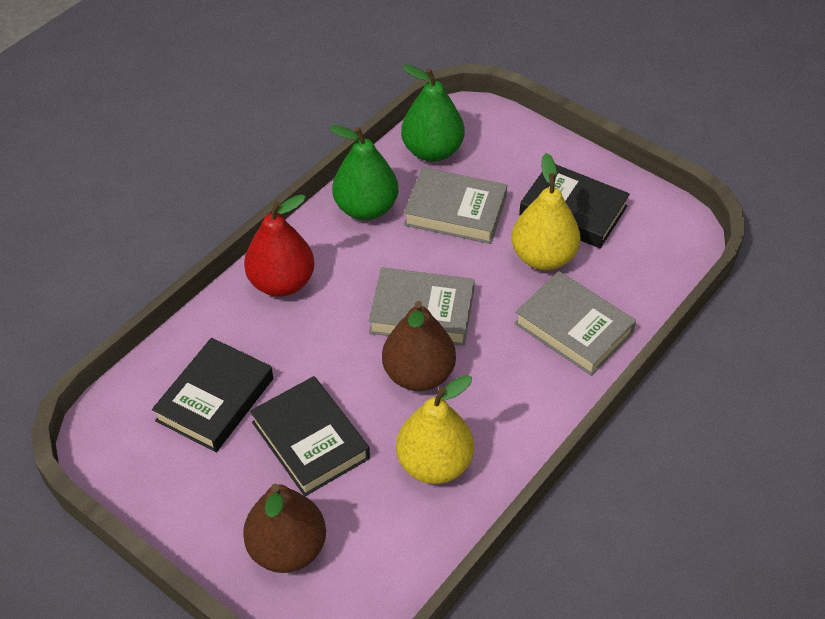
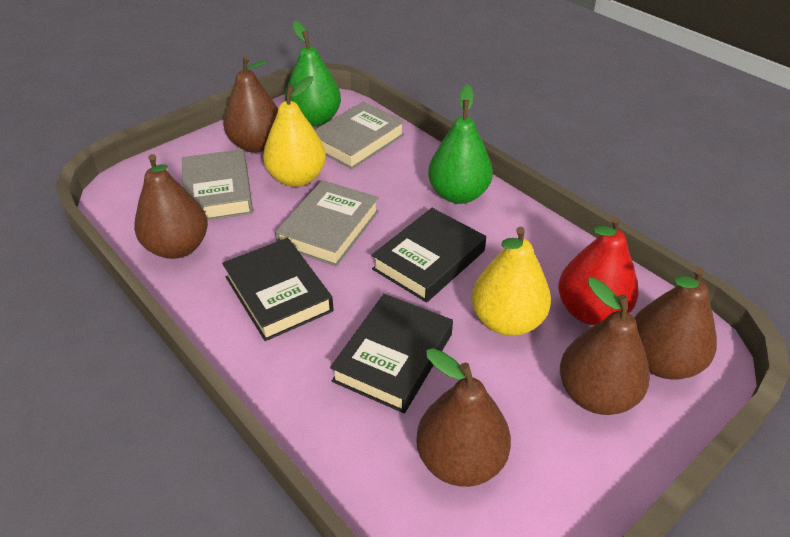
brown pear: [243,484,326,573] [382,301,456,391] = 2 -> [134,154,208,259] [223,56,278,153] [416,348,511,487] [560,278,650,415] [634,267,717,380] = 5

